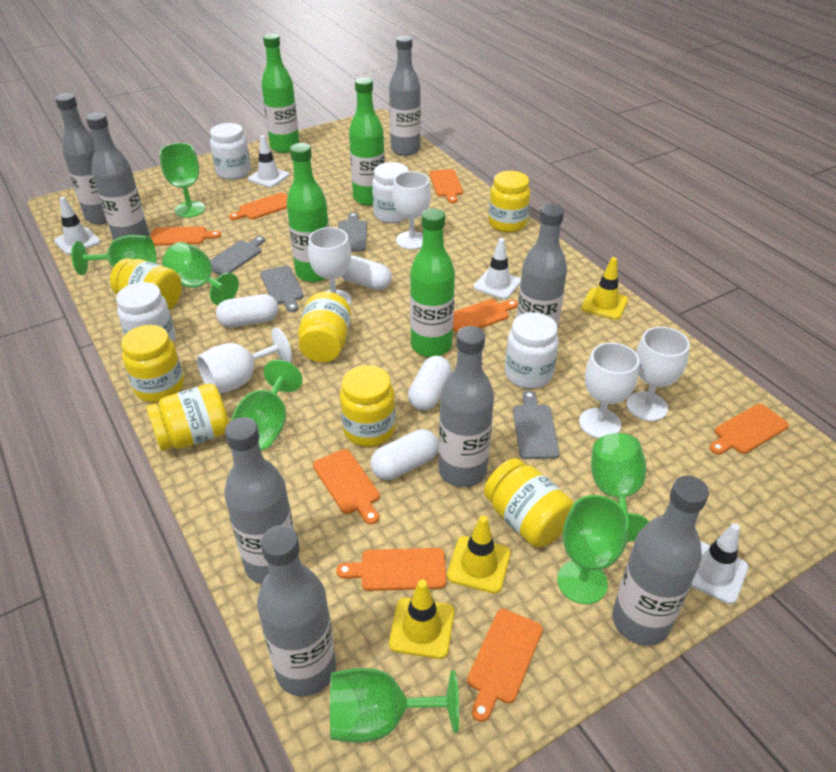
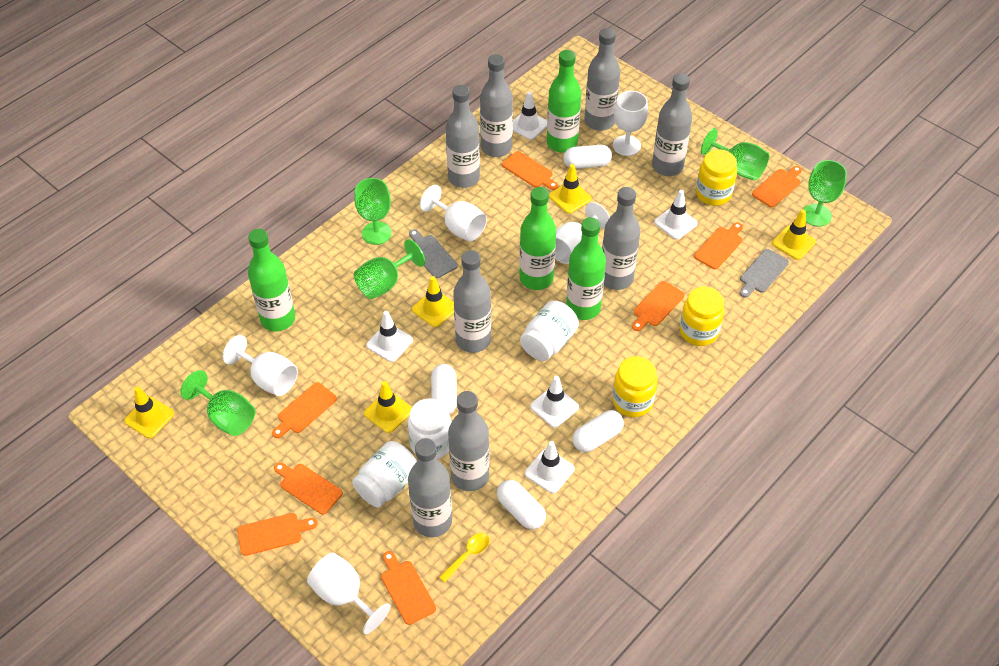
green goblet: [71,235,156,275] [159,143,205,218] [162,242,239,305] [231,360,302,450] [330,668,459,743] [557,495,629,604] [591,433,649,542] = 7 -> [180,370,255,436] [354,178,392,245] [354,239,425,299] [701,128,769,181] [803,160,847,227] = 5
grey cutting board: [210,236,265,275] [260,265,304,312] [338,212,367,252] [513,391,560,459] = 4 -> [409,229,458,278] [740,249,789,297] = 2
white jar: [116,282,175,343] [210,123,251,180] [372,162,409,223] [505,312,559,389] = 4 -> [352,441,417,508] [408,398,451,459] [520,301,579,361] = 3
white traffic cone: [54,197,101,255] [248,135,289,188] [474,238,521,299] [691,523,749,604] = 4 -> [366,311,413,362] [513,91,547,140] [525,441,575,493] [530,376,579,428] [654,190,698,240] = 5
yellow jar: [110,258,182,310] [121,325,184,402] [146,384,229,451] [298,292,351,362] [340,365,395,447] [484,458,574,547] [489,171,530,233] = 7 -> [612,356,658,417] [680,287,724,346] [696,149,737,206] = 3
yellow spoon: none = 0 -> [439,533,490,582] = 1
yellow traffic cone: [389,580,454,659] [447,515,511,593] [581,257,628,320] = 3 -> [124,386,174,438] [364,381,412,433] [412,276,454,327] [549,164,592,214] [772,210,816,260] = 5

